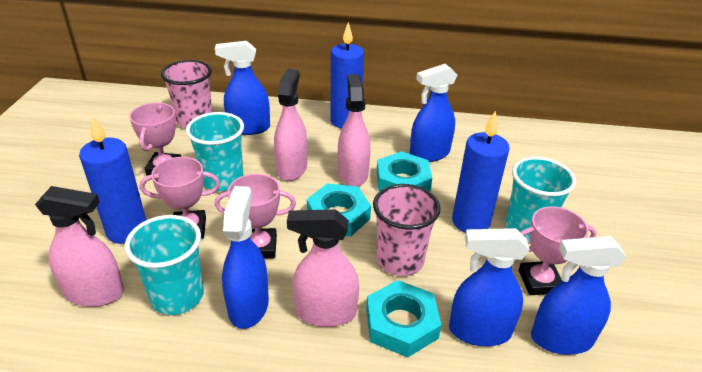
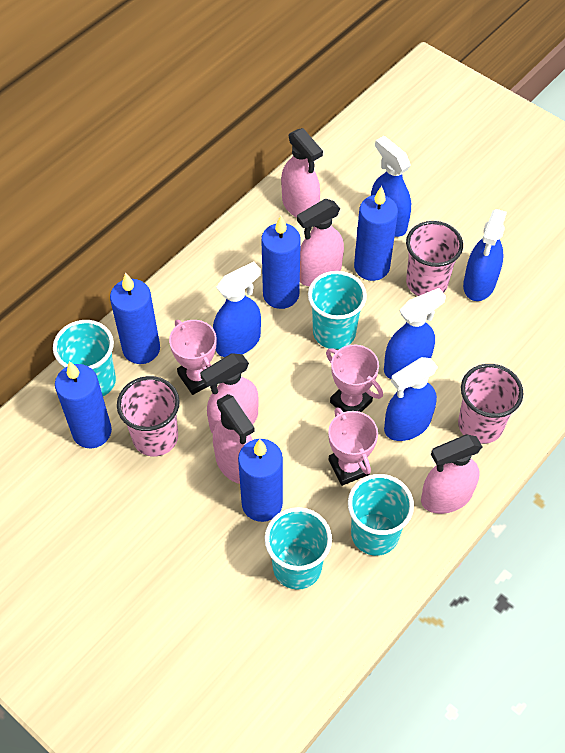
blue candle: [79,116,146,244] [330,22,364,129] [452,111,510,233] = 3 -> [55,361,112,448] [110,272,160,364] [238,439,283,522] [261,215,301,309] [354,186,398,281] = 5
pink cup: [161,60,212,129] [373,184,441,276] = 2 -> [117,376,180,457] [406,221,463,296] [458,364,523,444] = 3
pink spray bottle: [35,186,124,307] [274,69,307,181] [287,209,359,327] [338,74,370,186] = 4 -> [200,353,259,433] [213,394,255,484] [281,128,323,218] [297,199,344,286] [421,434,482,514] = 5
pink trophy: [129,103,181,175] [140,157,220,238] [215,174,296,259] [519,206,597,295] = 4 -> [169,320,217,395] [326,345,383,412] [328,407,378,486] = 3
turquoise cup: [125,215,204,315] [186,112,244,191] [505,157,576,242] = 3 -> [53,320,116,396] [265,507,332,590] [308,271,367,349] [348,474,414,556] = 4
turquoise nut: [307,183,371,237] [366,280,441,358] [377,151,432,192] = 3 -> none = 0

